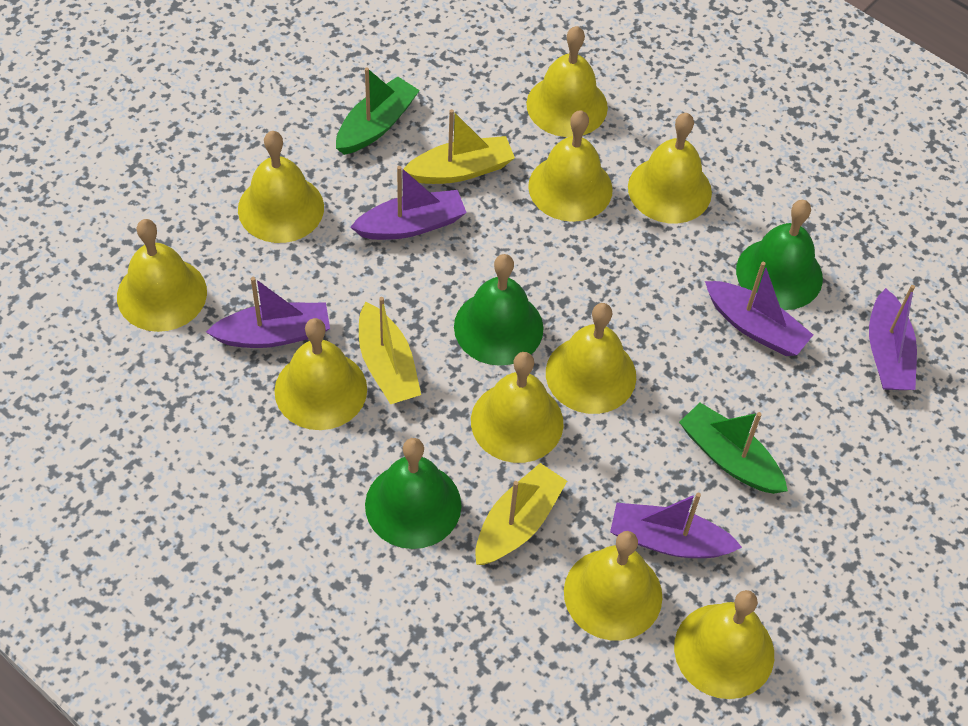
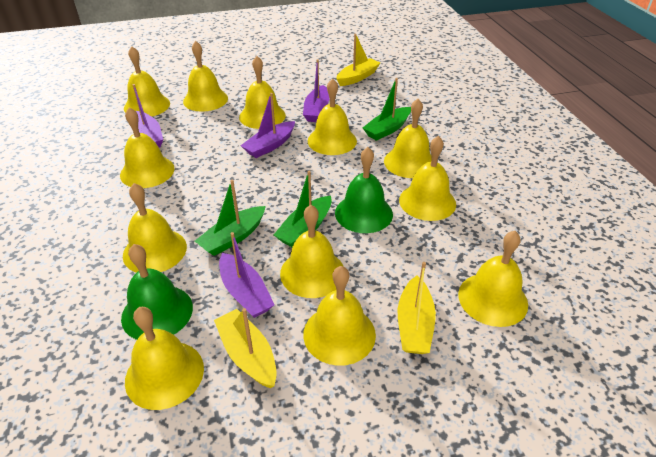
green bell: [365,438,461,549] [454,254,543,366] [736,200,823,310] = 3 -> [121,244,193,340] [335,147,393,233] = 2
green boat: [336,67,420,155] [679,403,788,494] = 2 -> [195,180,266,256] [274,171,332,247] [363,78,411,141] = 3
purple boat: [206,277,330,348] [350,166,467,240] [610,493,742,558] [705,262,813,356] [869,285,917,390] = 5 -> [133,84,163,148] [219,232,274,318] [240,93,295,158] [303,59,330,122] = 4
yellow bell: [117,219,207,332] [238,131,324,243] [274,318,367,430] [471,352,564,463] [526,26,608,137] [528,110,613,222] [546,303,636,414] [564,531,662,640] [628,113,712,223] [674,590,774,699] = 10 -> [120,107,175,188] [123,183,187,273] [124,46,170,117] [125,307,204,410] [183,41,228,112] [239,56,286,129] [280,205,344,298] [303,266,376,366] [308,78,357,155] [384,99,432,178] [399,136,456,221] [458,231,528,327] = 12

